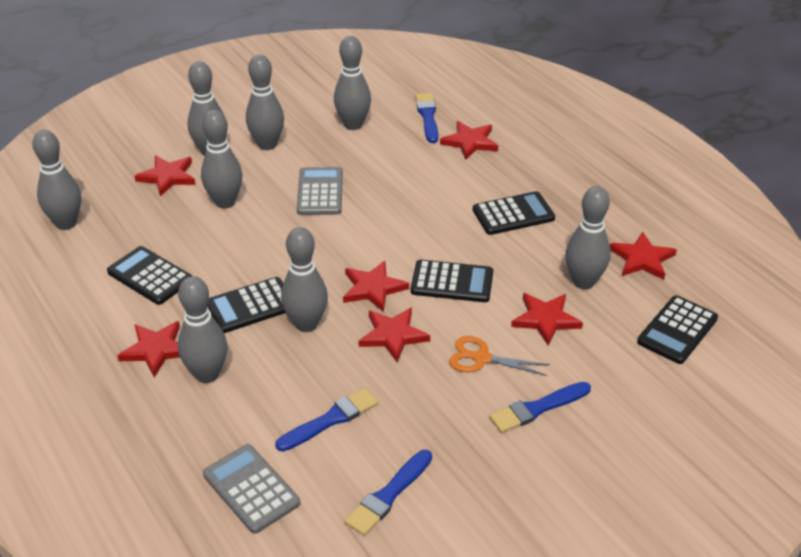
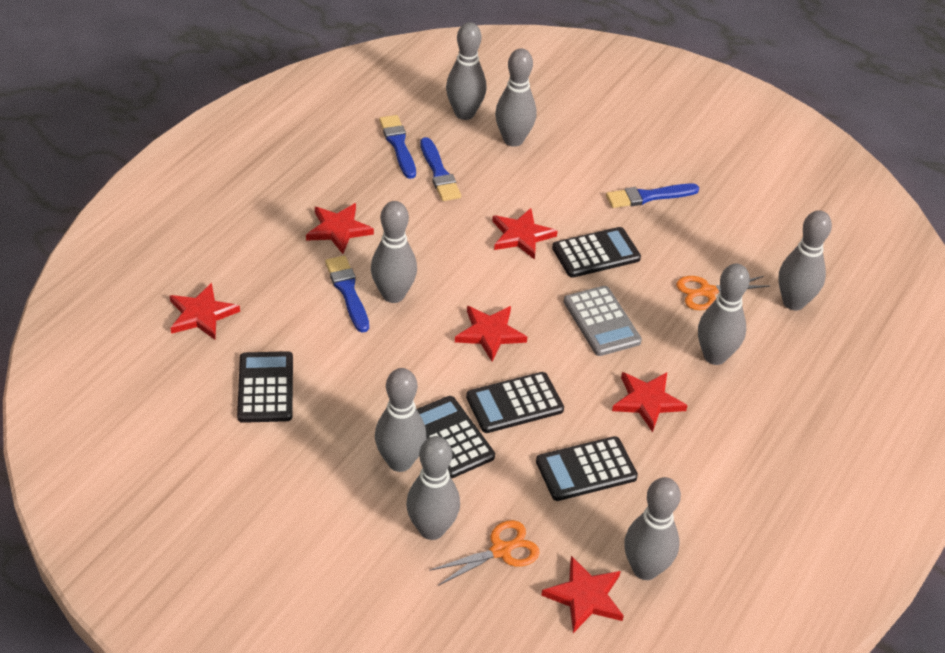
grey calculator: [203,444,300,534] [297,167,343,215] = 2 -> [564,286,642,356] = 1
orange scissors: [449,336,550,376] = 1 -> [429,520,540,586] [676,276,769,310] = 2
red star: [117,321,180,378] [135,155,196,196] [343,261,409,312] [359,307,430,362] [440,121,498,160] [511,293,583,346] [610,232,677,280] = 7 -> [170,283,240,340] [306,203,374,254] [455,306,527,361] [492,208,557,260] [541,556,624,633] [612,372,688,432] = 6

